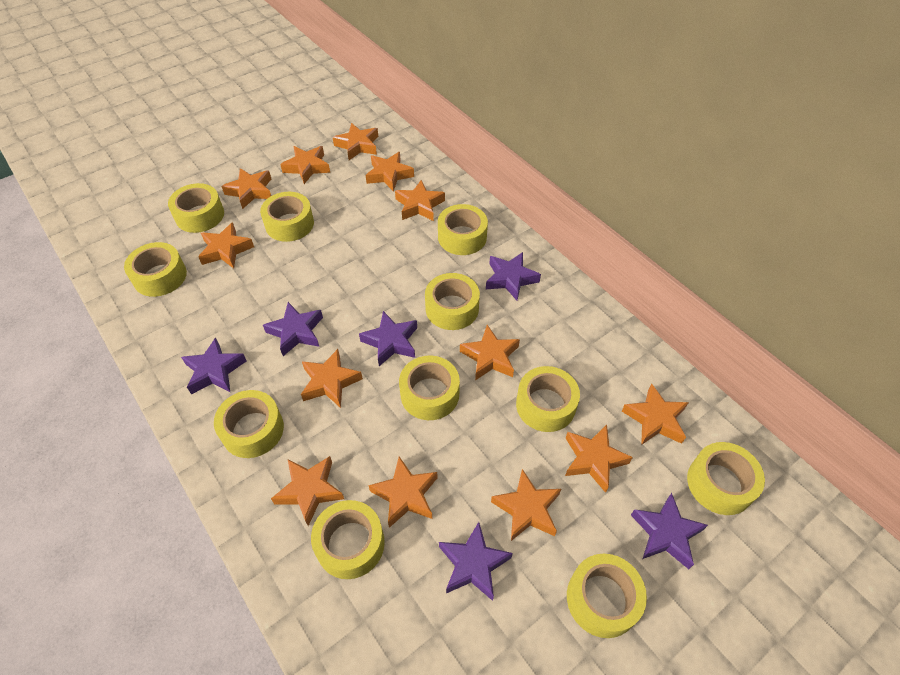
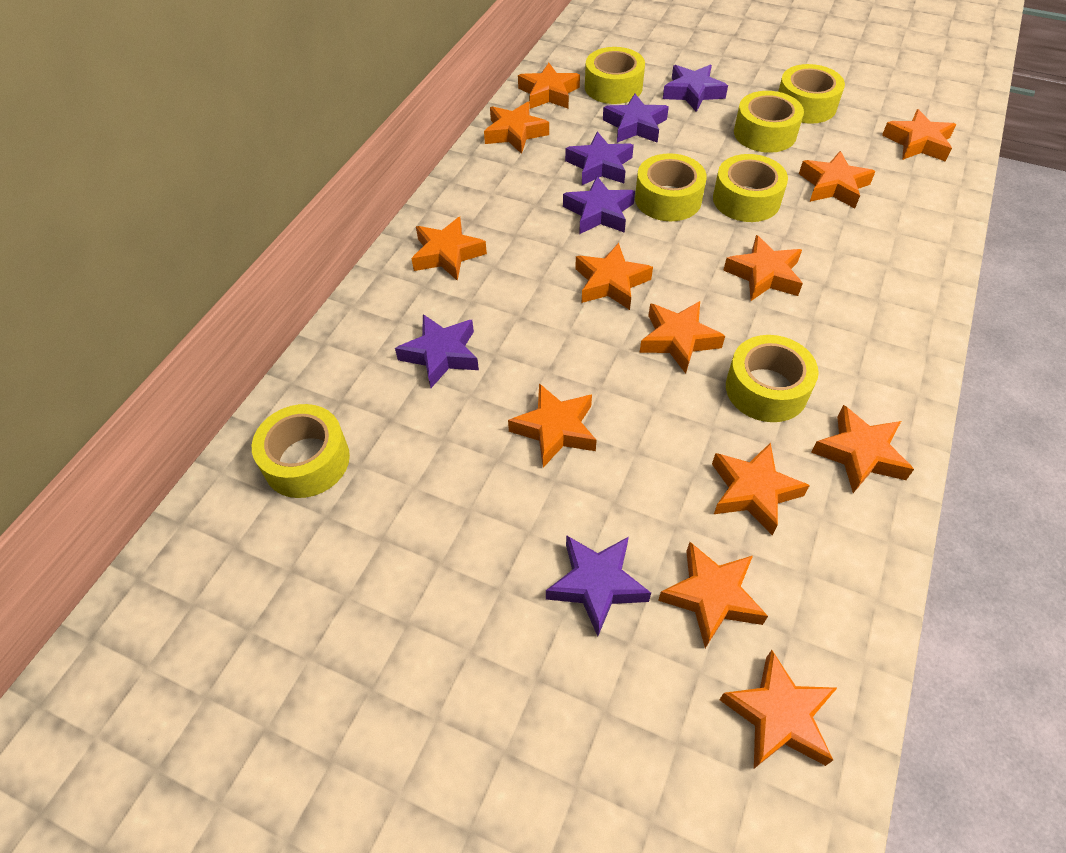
yellow tape: [124,242,187,297] [168,183,224,233] [214,390,284,458] [260,192,314,242] [311,500,385,579] [399,355,460,420] [425,273,480,330] [438,204,488,255] [516,366,580,432] [567,554,647,638] [687,442,765,515] = 11 -> [252,404,350,498] [585,47,645,104] [635,153,707,221] [713,154,788,222] [726,335,819,422] [734,91,804,153] [778,64,845,124] = 7

